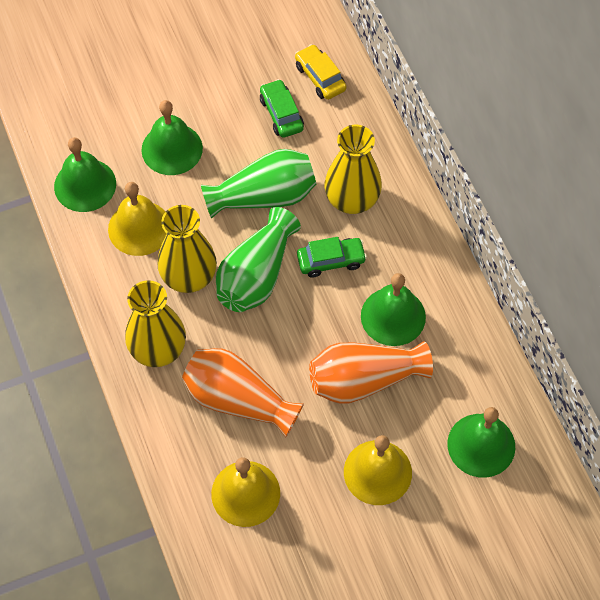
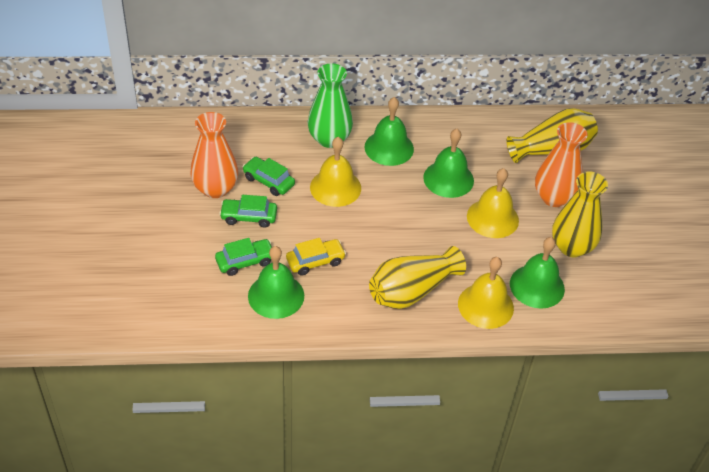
green car: [260,79,304,138] [297,237,367,278] = 2 -> [215,238,272,276] [219,195,277,228] [242,157,295,196] = 3
green vase: [201,149,316,219] [216,207,301,312] = 2 -> [308,63,353,148] = 1

